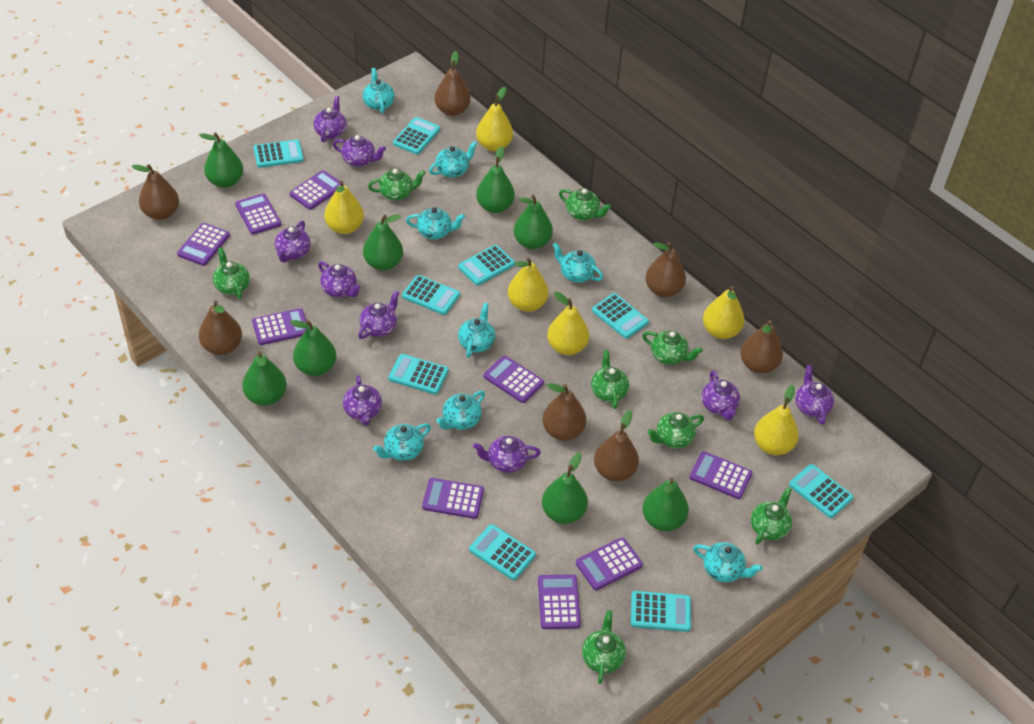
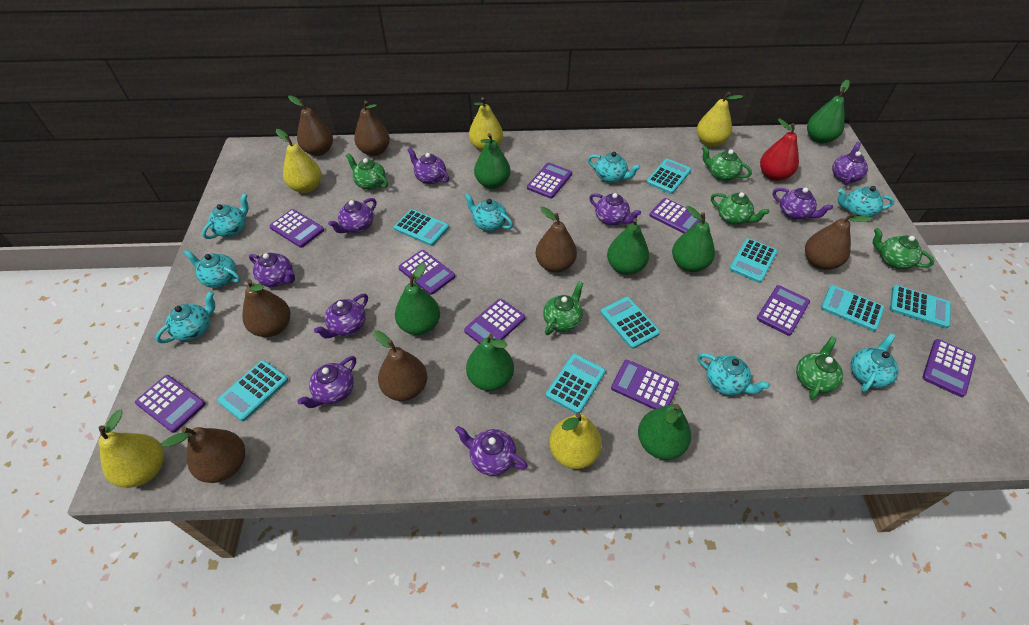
green pear: [199,132,243,188] [242,351,287,406] [290,320,336,376] [363,214,403,271] [476,146,515,213] [513,195,553,249] [542,453,588,524] [642,477,689,531] = 8 -> [395,263,440,335] [466,334,514,391] [474,133,511,189] [607,218,649,275] [638,404,691,460] [672,206,715,272] [807,80,850,144] = 7
green teapot: [213,247,250,299] [368,169,426,200] [559,189,611,220] [582,610,626,684] [591,350,629,409] [642,331,702,365] [647,412,704,448] [751,487,792,545] = 8 -> [346,153,388,190] [543,281,583,335] [702,146,752,181] [711,192,769,225] [796,336,843,400] [873,228,935,269] = 6
red pear: none = 0 -> [760,119,799,181] = 1
turquoise calculator: [253,139,304,168] [388,354,449,395] [393,117,440,154] [402,275,460,315] [458,245,515,286] [469,524,536,580] [592,293,649,339] [631,591,691,632] [789,464,853,518] = 9 -> [217,360,288,421] [394,209,449,246] [546,354,606,413] [600,297,660,349] [646,159,691,194] [729,238,777,283] [821,285,885,331] [890,285,951,328] = 8
yellow pear: [324,180,364,234] [476,87,513,151] [508,257,549,312] [547,291,589,355] [703,286,744,339] [754,385,799,455] = 6 -> [98,410,164,488] [276,129,322,193] [469,97,503,151] [549,413,602,469] [697,92,743,147] = 5

